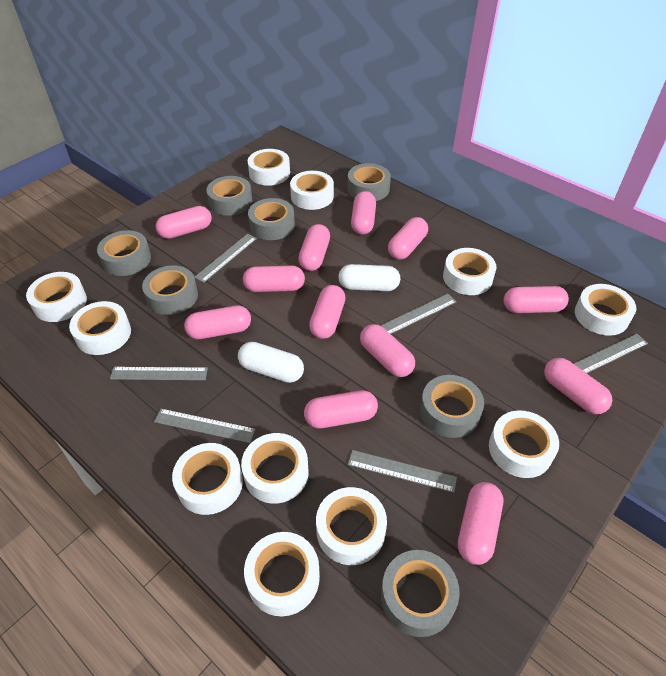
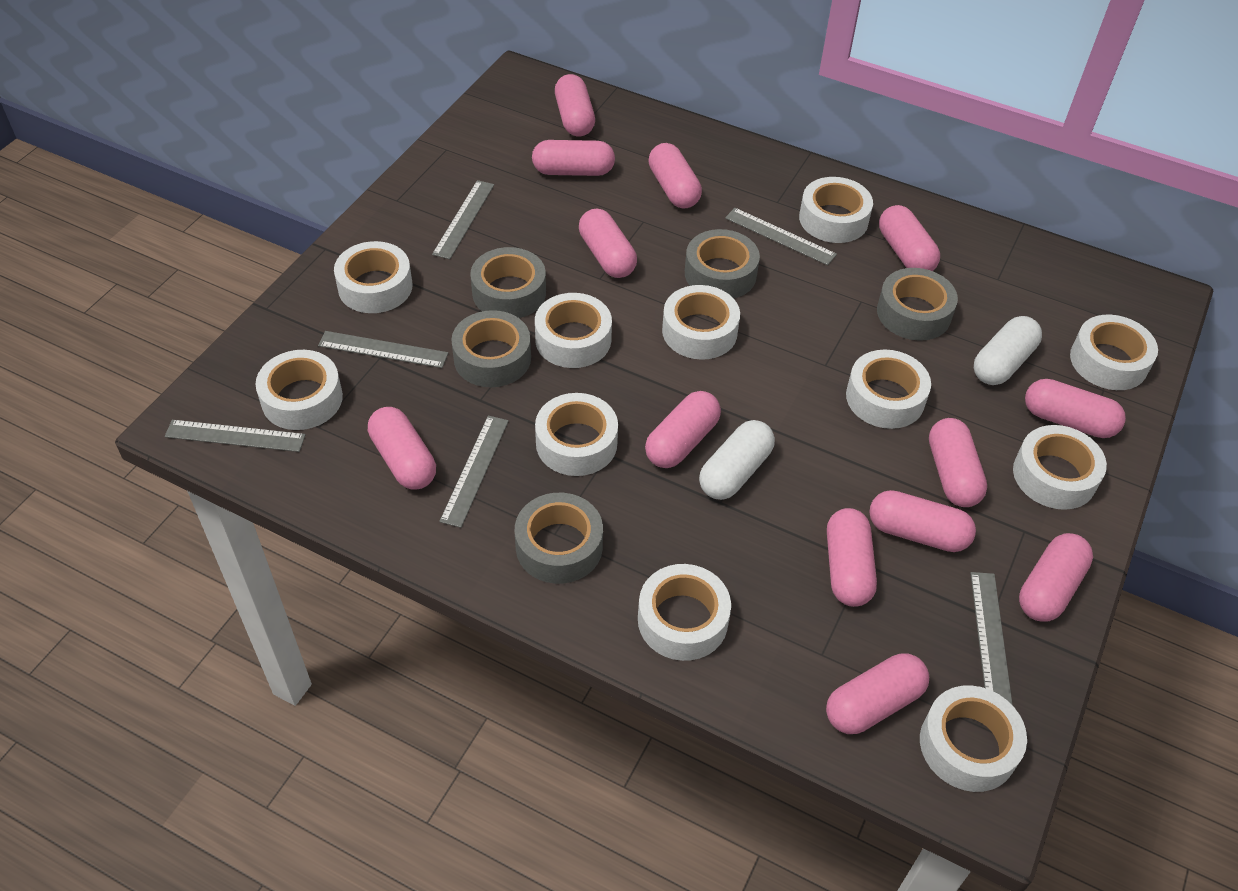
grey tape: [97,230,151,276] [142,265,198,315] [207,176,252,216] [248,198,295,240] [347,163,391,201] [381,550,460,637] [420,375,484,438] = 7 -> [451,310,531,387] [470,247,546,318] [515,493,603,584] [685,229,760,298] [877,268,958,341] = 5
pink capsule: [155,206,212,239] [184,305,251,339] [243,265,305,292] [298,224,330,271] [304,390,378,429] [309,285,346,339] [351,191,376,235] [360,324,415,377] [388,217,428,260] [458,482,503,565] [503,286,569,313] [544,358,612,414] = 12 -> [368,407,436,490] [532,140,615,176] [555,74,595,136] [579,208,637,278] [645,391,721,468] [648,143,702,209] [826,653,929,734] [827,508,877,607] [869,490,976,552] [879,205,940,271] [929,418,987,507] [1019,533,1093,622] [1025,379,1126,438] = 13

